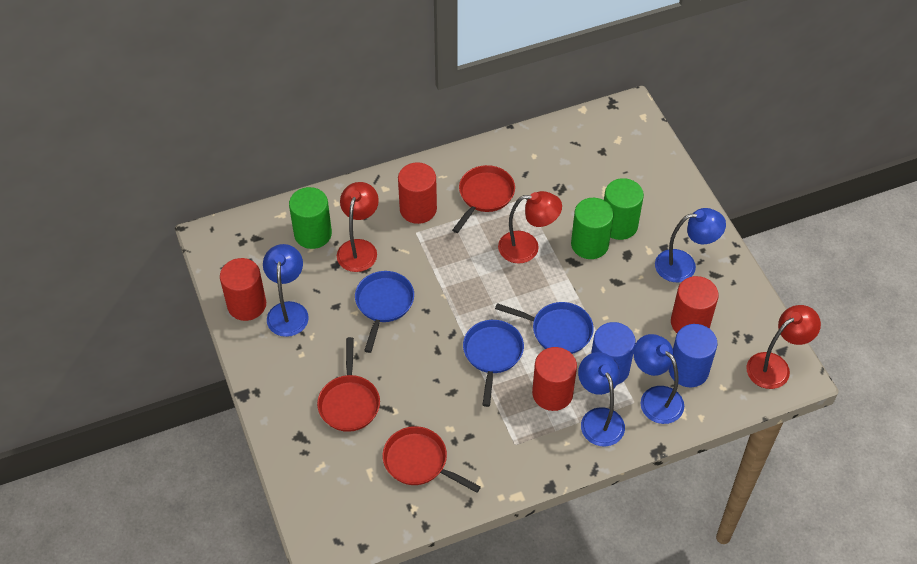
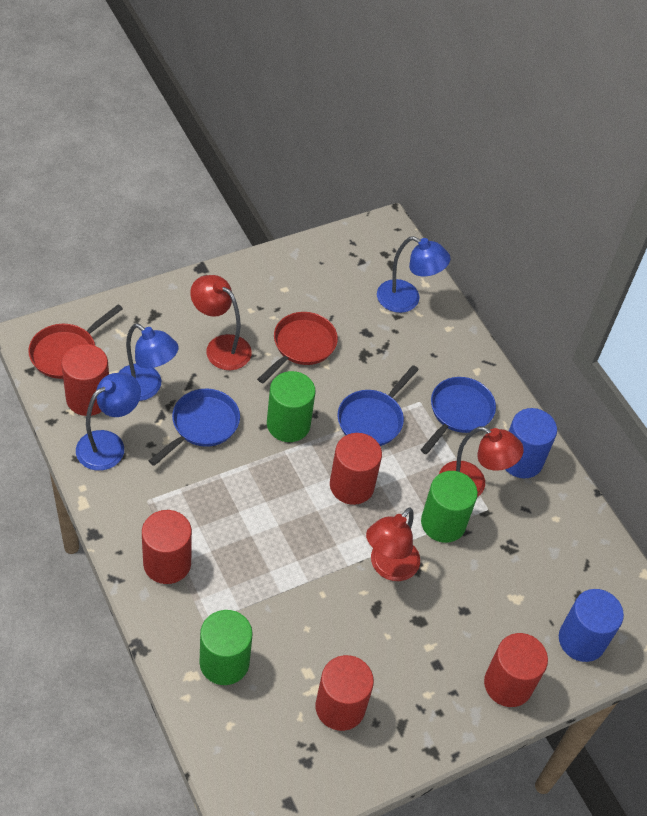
blue lamp: [263,244,309,337] [578,352,625,447] [633,334,684,424] [655,208,726,282] = 4 -> [76,373,141,471] [118,323,179,401] [377,236,451,313] = 3
red cylinder: [220,258,266,321] [398,162,437,224] [532,347,577,411] [671,276,719,333] = 4 -> [61,344,109,416] [142,510,192,584] [315,655,374,731] [330,433,382,505] [484,633,548,707] = 5
red pan: [317,337,380,432] [383,426,481,493] [452,165,515,233] = 3 -> [28,304,123,379] [257,312,338,383] = 2

